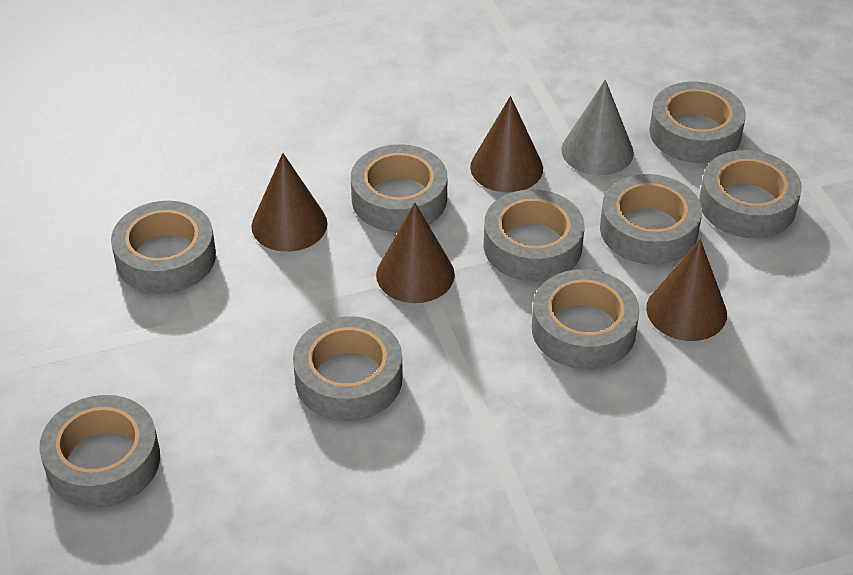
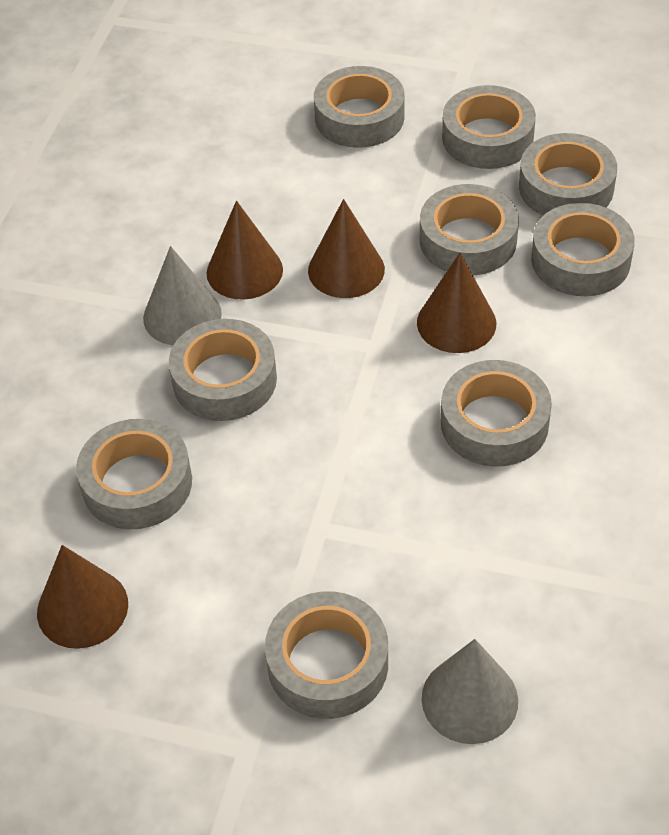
grey cone: [561,80,634,175] = 1 -> [143,246,222,345] [421,639,518,744] = 2

